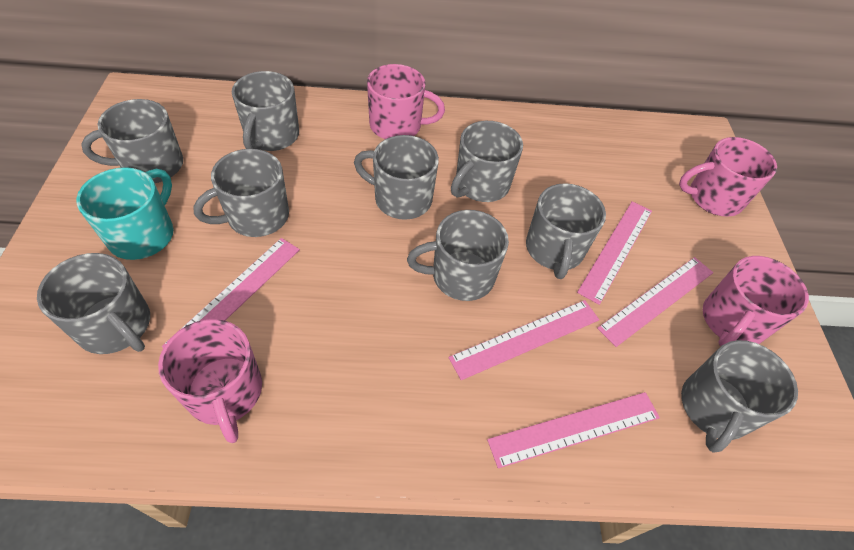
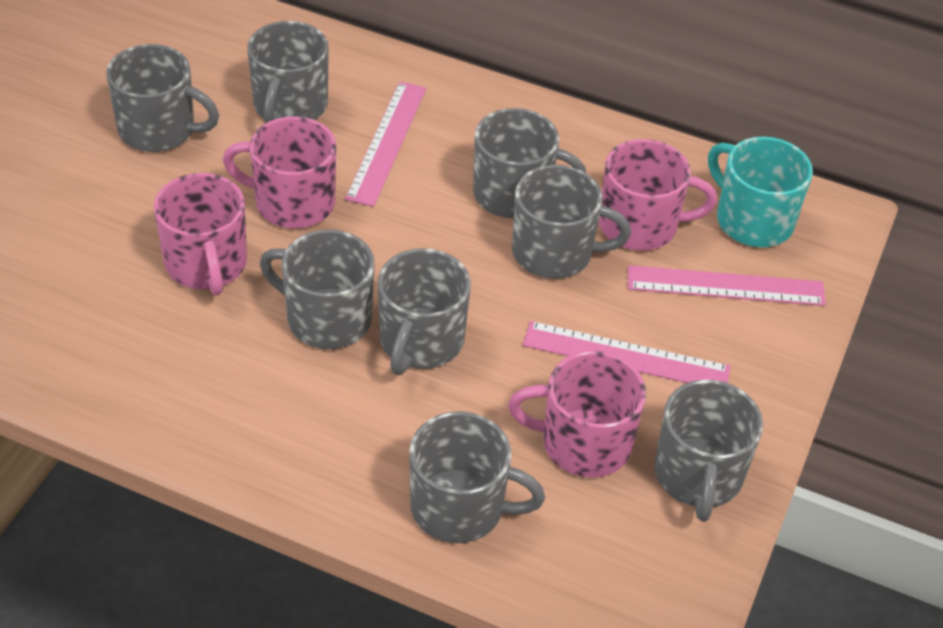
grey mug: [37,253,150,354] [81,99,183,183] [193,149,289,237] [232,71,299,151] [354,135,439,220] [407,210,509,301] [451,121,523,202] [526,183,606,279] [681,340,798,453] = 9 -> [106,44,219,152] [247,21,329,124] [260,229,375,349] [378,248,471,375] [409,411,545,543] [473,108,587,218] [512,165,631,279] [654,380,763,522] = 8
pink ruler: [162,238,300,348] [449,300,599,380] [487,392,660,468] [577,201,652,305] [597,257,713,347] = 5 -> [345,82,426,207] [523,321,731,383] [628,265,826,306] = 3

